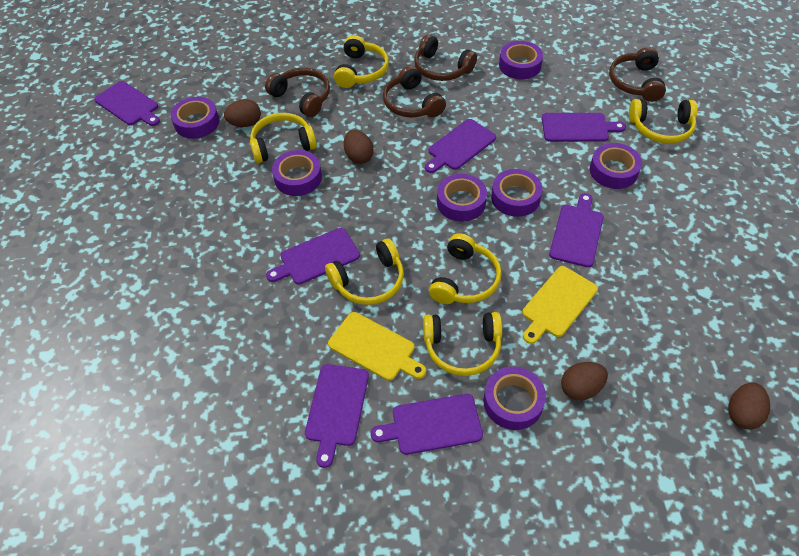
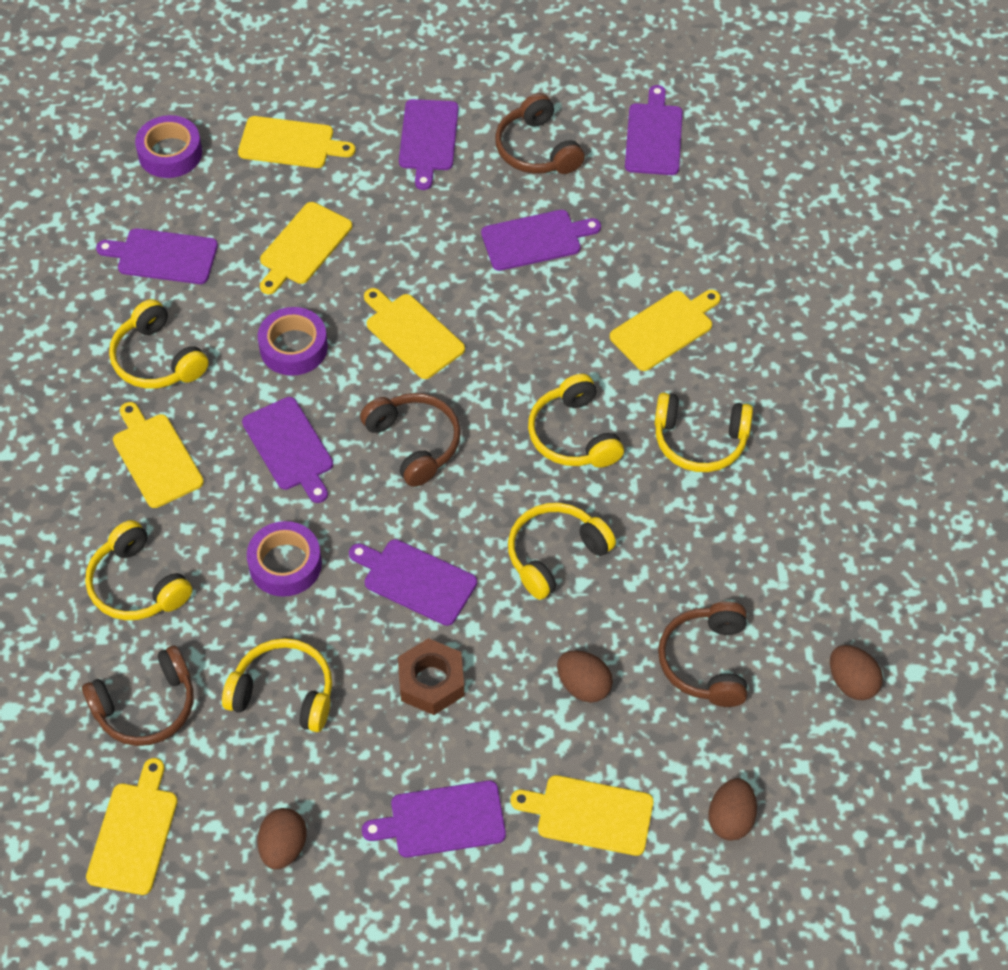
brown nut: none = 0 -> [398,638,464,715] = 1
purple tape: [170,97,219,139] [272,150,322,196] [437,174,487,222] [483,367,546,430] [491,169,543,217] [499,41,543,79] [590,143,642,189] = 7 -> [135,115,202,178] [247,521,322,597] [258,307,328,376] = 3
yellow cutting board: [328,312,426,381] [522,266,598,344] = 2 -> [86,758,178,895] [113,402,204,508] [238,116,355,168] [260,202,352,294] [364,288,465,379] [511,775,654,856] [610,290,721,371] = 7

